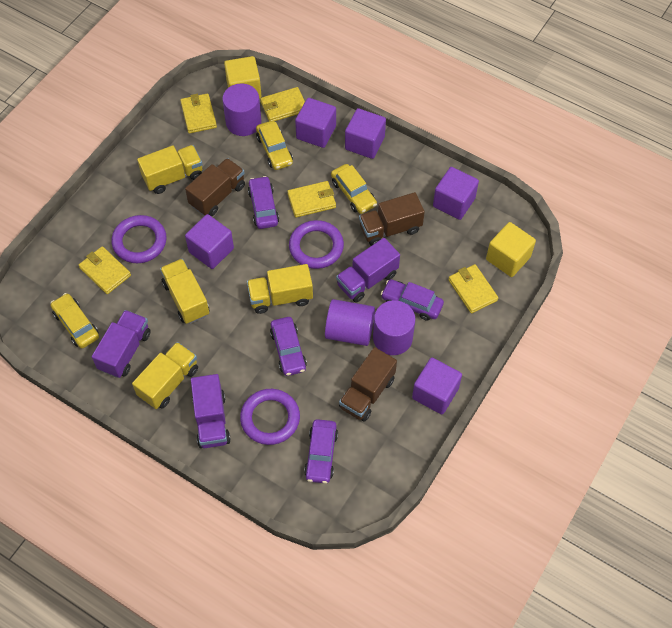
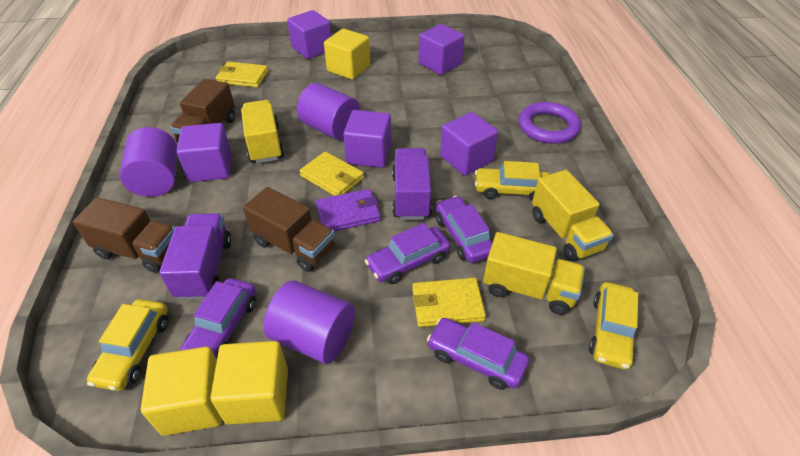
purple ring: [111,215,167,263] [240,389,300,445] [289,220,344,269] = 3 -> [519,102,581,144] = 1
purple truck: [92,310,151,378] [191,374,231,448] [336,238,400,303] = 3 -> [159,213,232,300] [392,148,432,220] = 2
purple wallet: none = 0 -> [316,189,381,231] = 1
yellow cube: [224,56,261,99] [486,222,536,277] = 2 -> [141,347,222,436] [210,341,288,425] [324,29,370,80] = 3
yellow truck: [132,342,198,409] [137,145,203,194] [160,259,209,324] [247,264,313,314] = 4 -> [241,100,284,163] [483,232,585,315] [532,170,614,261] = 3
yellow wallet: [78,246,131,294] [180,94,217,133] [260,87,305,121] [287,181,336,218] [448,264,498,313] = 5 -> [216,62,269,87] [299,151,364,196] [412,278,486,327] = 3

